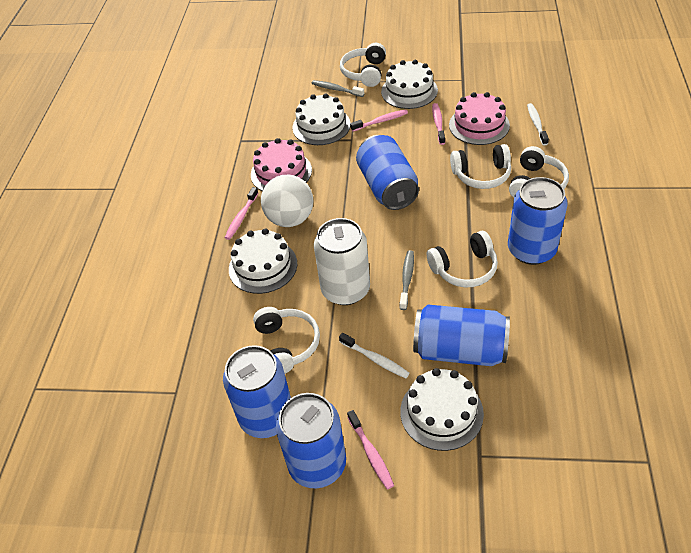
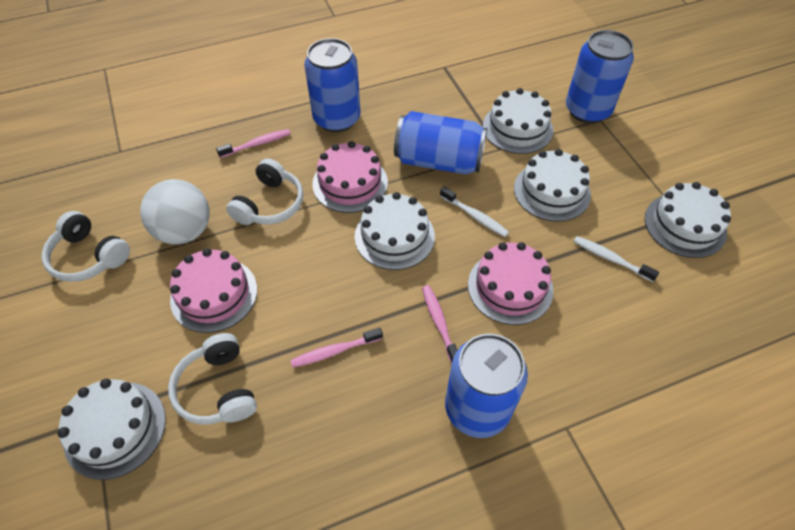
blue can: [223,345,291,438] [276,393,346,488] [356,135,419,210] [413,304,510,366] [508,177,568,265] = 5 -> [304,38,360,132] [394,111,487,175] [445,334,528,438] [566,30,634,124] = 4
grey toothbrush: [312,80,364,97] [400,250,414,310] = 2 -> none = 0
pink cake: [251,138,312,191] [449,92,510,145] = 2 -> [170,248,257,333] [312,141,388,213] [468,242,554,325] = 3
pink toothbrush: [225,187,259,240] [347,410,394,489] [350,110,408,132] [432,103,445,145] = 4 -> [216,129,291,158] [290,328,383,368] [422,285,457,364] = 3
white cake: [229,228,297,294] [292,93,350,145] [381,60,438,109] [400,368,484,451] = 4 -> [58,379,166,480] [355,192,435,270] [483,88,554,154] [514,149,591,222] [645,182,731,258] = 5
white can: [314,218,370,305] = 1 -> none = 0
white headphones: [253,307,320,374] [340,43,386,87] [427,231,498,287] [450,144,511,189] [509,146,569,198] = 5 -> [42,211,130,282] [168,333,257,424] [226,158,303,225] = 3

